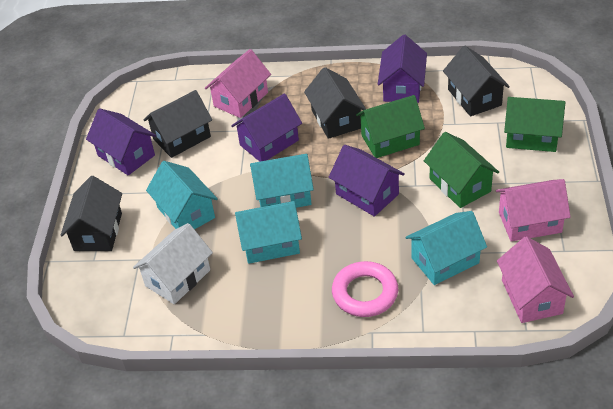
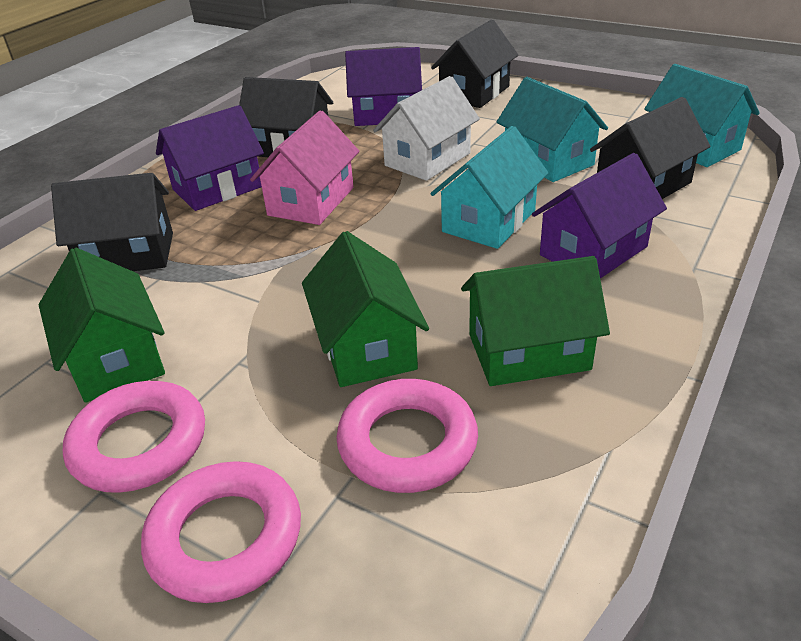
pink house: [205,49,271,118] [496,179,571,242] [497,236,574,323] = 3 -> [250,111,359,225] = 1
pink ring: [332,261,398,317] = 1 -> [63,381,205,493] [141,461,301,603] [336,379,478,493] = 3
purple house: [86,108,156,175] [231,93,302,162] [329,145,405,217] [378,35,427,103] = 4 -> [156,105,264,211] [345,47,422,126] [532,153,667,278] = 3
turquoise house: [146,161,218,229] [235,201,302,264] [250,154,314,208] [406,211,487,285] = 4 -> [431,126,548,249] [497,77,608,182] [644,64,760,167] = 3

